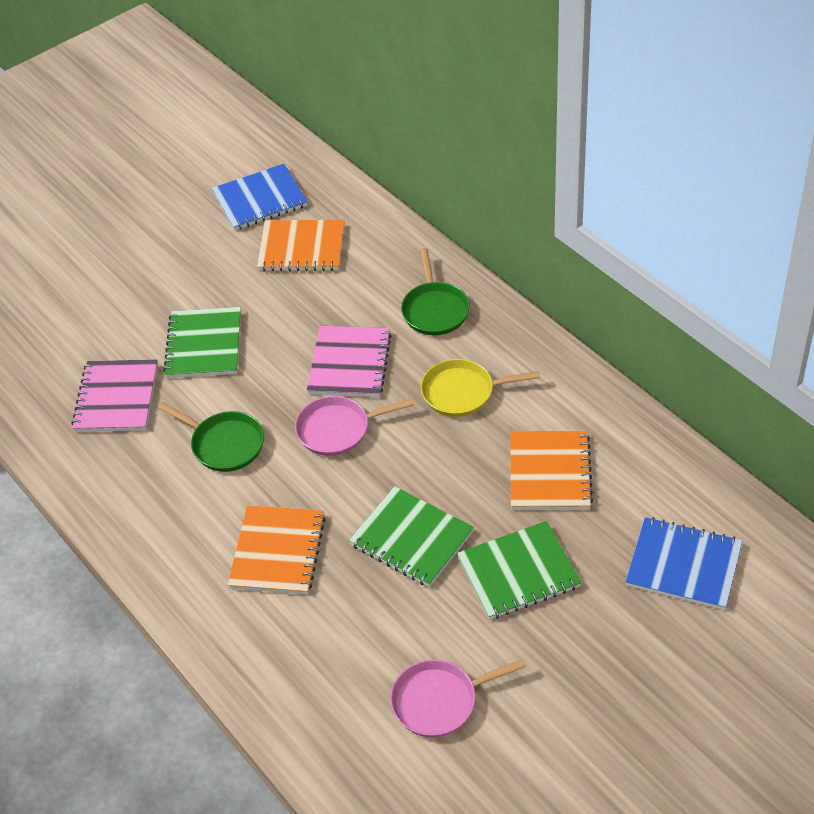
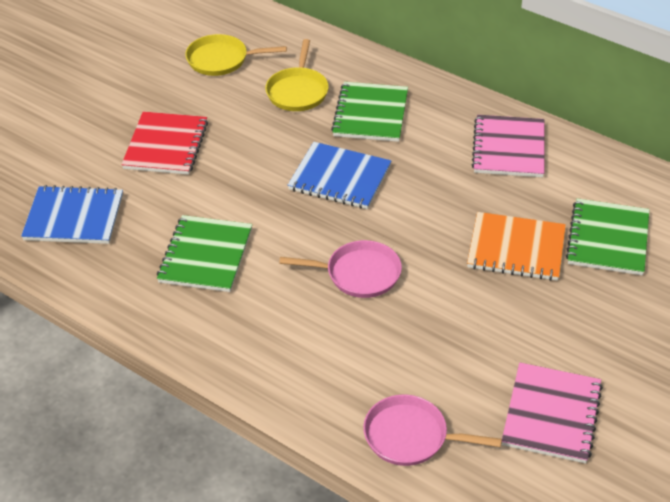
green pan: [158,402,264,472] [401,248,470,335] = 2 -> none = 0
orange notebook: [228,505,326,594] [257,220,345,272] [510,431,593,510] = 3 -> [467,212,566,281] = 1
red notebook: none = 0 -> [121,112,208,175] = 1
yellow pan: [421,359,540,417] = 1 -> [185,34,287,76] [265,39,329,111] = 2

